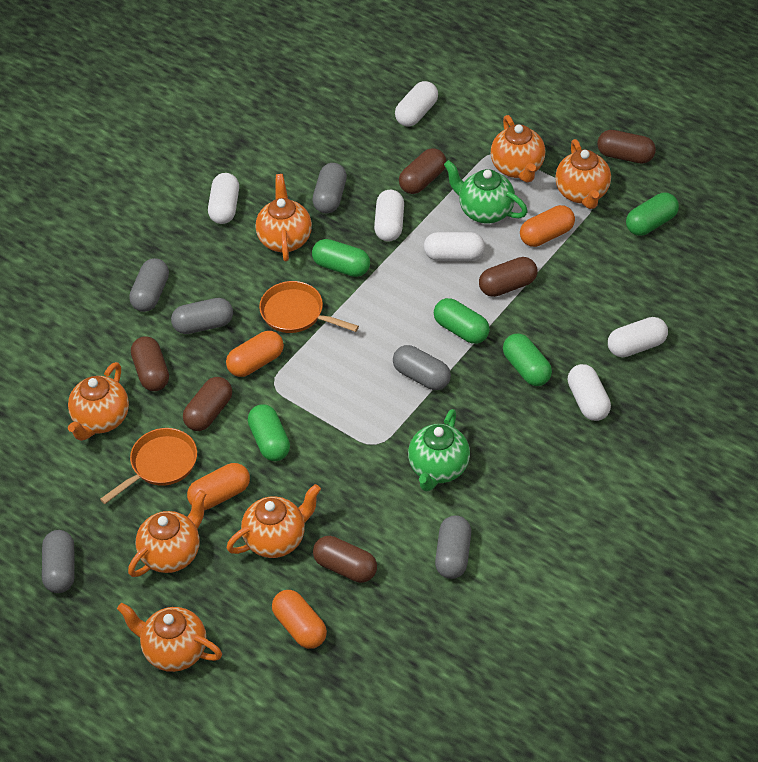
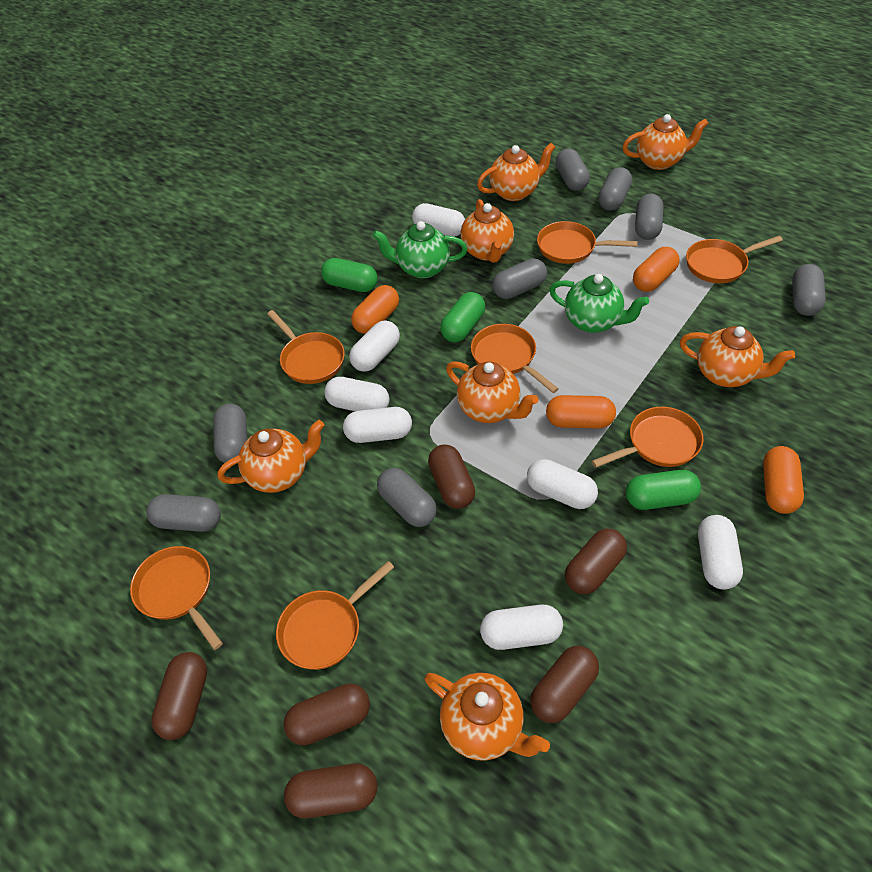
green capsule: [248,404,290,461] [312,239,370,277] [434,298,490,344] [503,333,552,386] [626,193,679,236] = 5 -> [321,258,378,292] [440,292,485,342] [626,470,701,510] = 3
grey capsule: [42,530,74,593] [129,258,169,312] [171,298,233,334] [312,163,347,213] [393,345,451,390] [435,515,471,579] = 6 -> [147,494,221,532] [213,404,247,463] [377,468,437,527] [492,258,547,299] [556,148,590,191] [598,167,632,211] [635,194,663,240] [792,264,826,316] = 8
orange pan: [100,428,197,504] [259,281,359,333] = 2 -> [130,546,223,650] [267,310,345,384] [276,561,394,670] [471,324,559,393] [537,221,638,264] [592,407,703,468] [686,236,783,283] = 7
white capsule: [208,173,239,224] [374,190,404,242] [395,81,438,127] [424,232,485,261] [567,364,611,421] [608,317,668,357] = 6 -> [324,377,390,411] [343,407,412,443] [349,321,400,372] [412,203,465,237] [480,605,563,650] [527,459,598,509] [698,515,743,589] = 7

